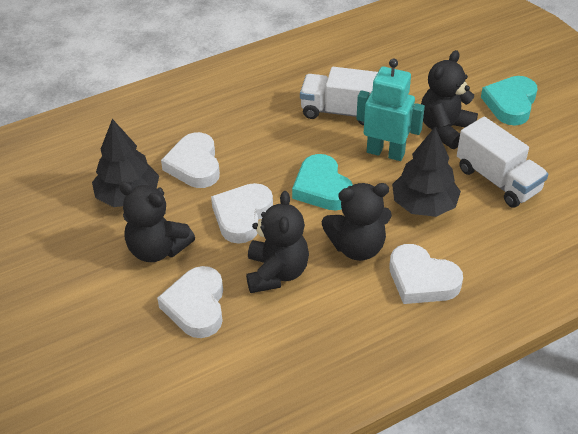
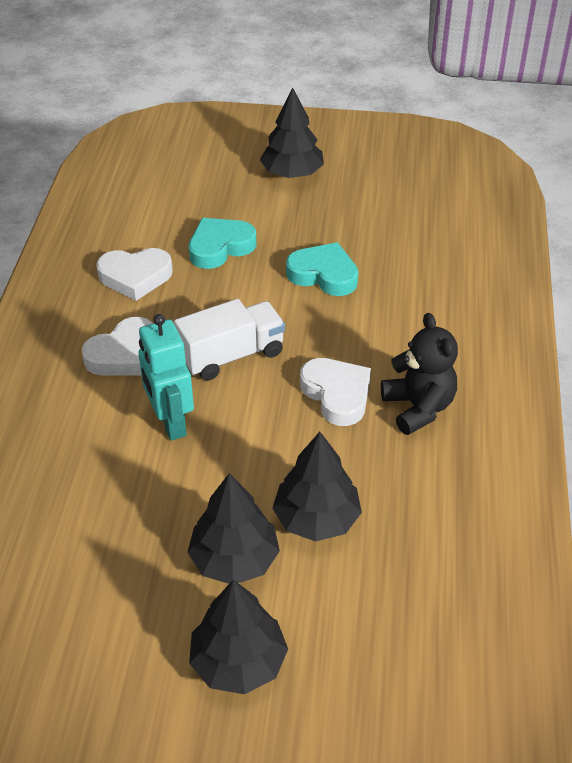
black teddy bear: [119,181,195,262] [246,191,309,293] [321,183,392,261] [421,50,478,149] = 4 -> [381,313,458,435] = 1
black tree: [92,119,159,207] [392,127,461,217] = 2 -> [187,473,280,584] [189,579,288,694] [260,88,324,178] [273,432,362,541] = 4
white heart: [157,266,223,338] [161,132,220,188] [211,183,273,244] [389,244,463,304] = 4 -> [82,317,153,375] [96,248,173,301] [300,358,371,426] = 3
white truck: [300,67,378,126] [457,117,548,208] = 2 -> [174,299,285,381] = 1

